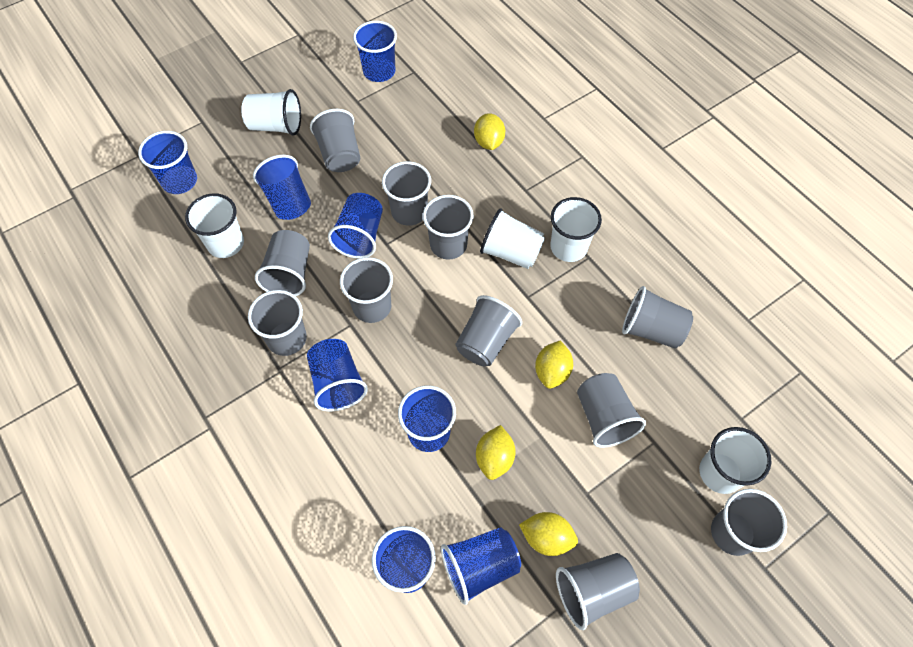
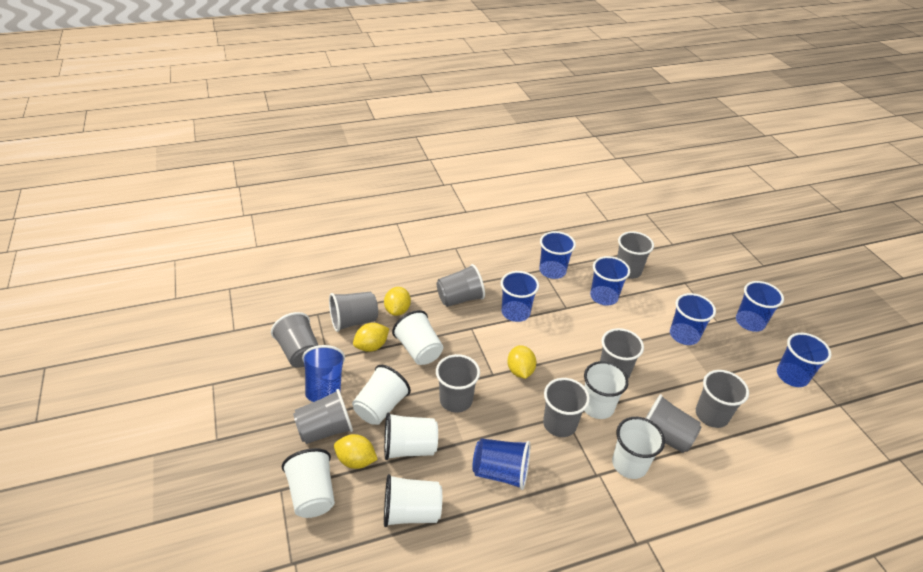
grey cup: [248,290,307,356] [255,230,310,296] [310,109,360,172] [340,257,393,323] [382,161,431,226] [423,195,474,259] [455,295,522,366] [556,553,640,630] [577,373,646,448] [622,286,693,349] [711,489,787,556] = 11 -> [271,312,318,368] [293,389,353,444] [329,292,378,332] [436,354,480,412] [437,264,485,307] [543,378,590,437] [600,328,644,379] [617,231,654,279] [646,394,701,453] [696,370,749,428] = 10
white cup: [185,193,244,258] [241,89,301,136] [480,208,545,269] [550,197,602,262] [699,427,771,494] = 5 -> [282,448,335,518] [352,365,411,425] [384,412,438,460] [384,474,442,527] [392,310,443,365] [584,361,629,419] [612,417,665,479] = 7

